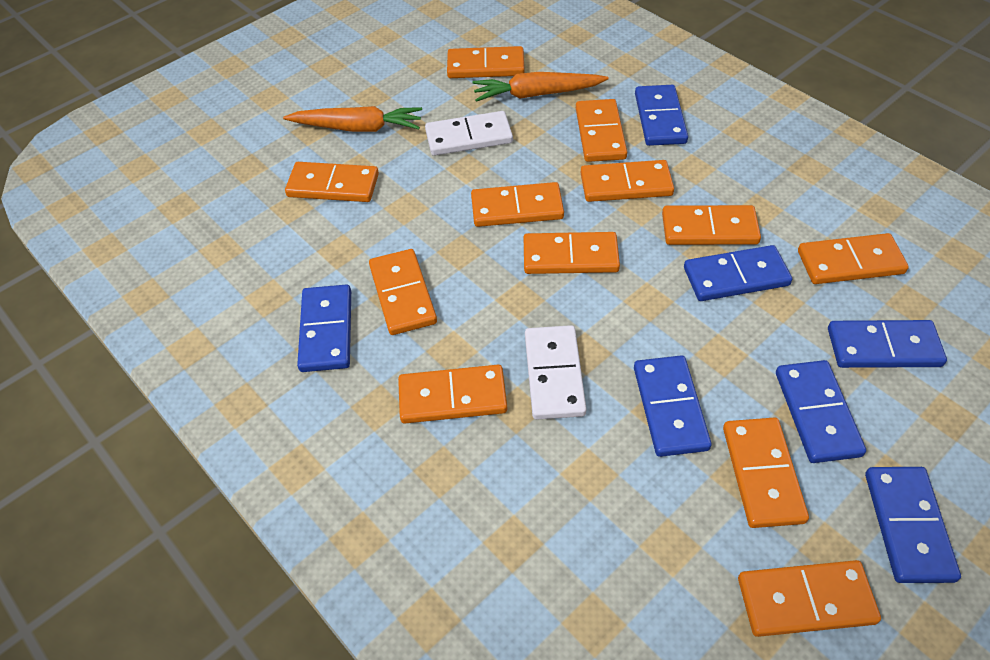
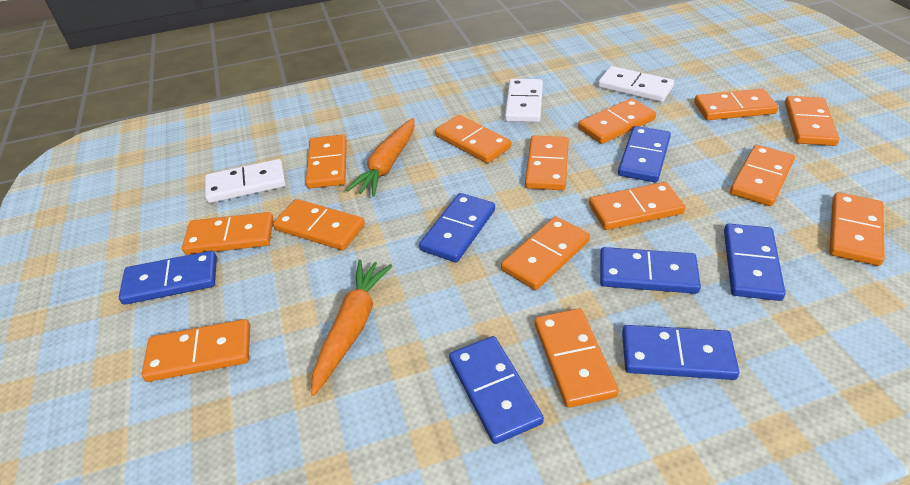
orange domino: [285,162,379,202] [369,249,437,335] [398,365,507,423] [447,46,525,78] [471,182,564,227] [524,232,620,274] [576,99,627,162] [581,160,674,202] [662,205,761,245] [723,417,809,528] [738,560,881,637] [798,233,909,284] = 12 -> [142,319,250,382] [182,212,274,255] [273,199,365,250] [306,134,347,188] [435,115,511,163] [501,216,590,290] [525,136,569,190] [535,308,619,408] [578,98,656,144] [589,182,685,230] [694,89,779,120] [730,145,795,206] [785,96,839,146] [829,192,885,266] = 14
white domino: [425,111,513,156] [525,325,586,420] = 2 -> [205,159,286,203] [505,79,543,122] [598,66,674,102] = 3

